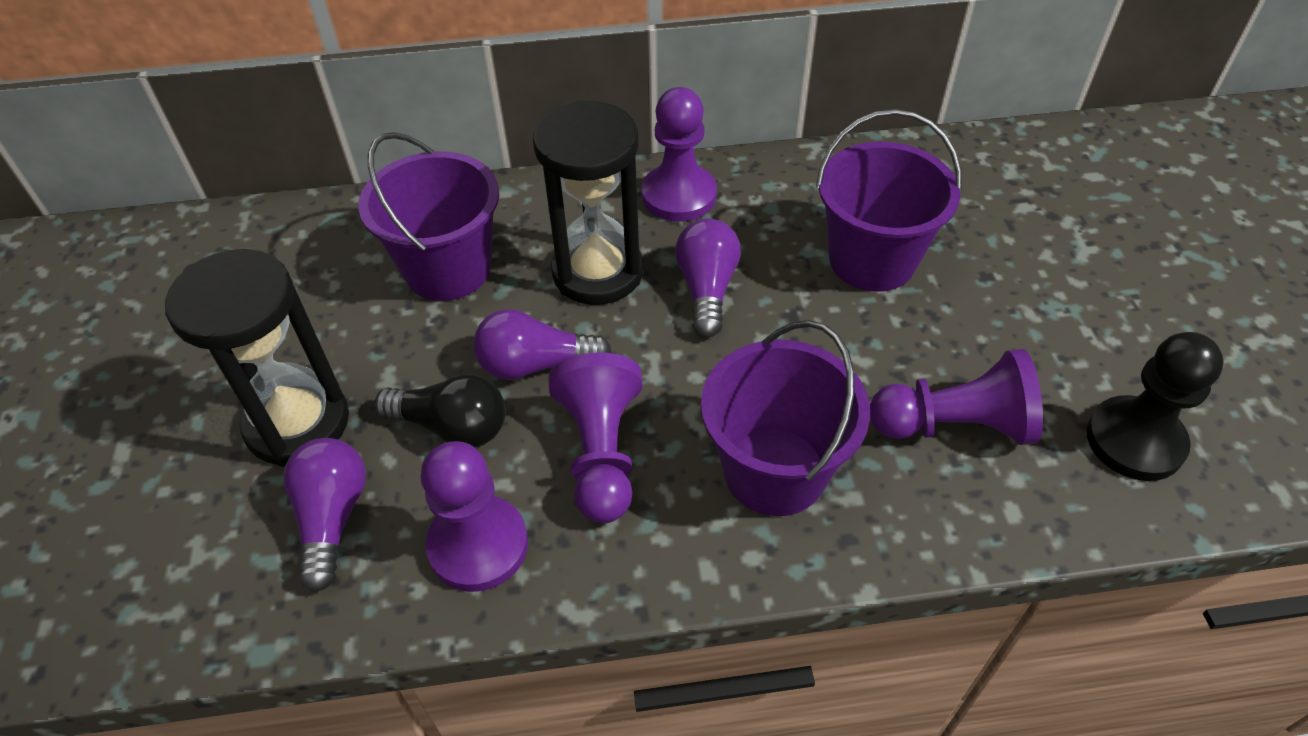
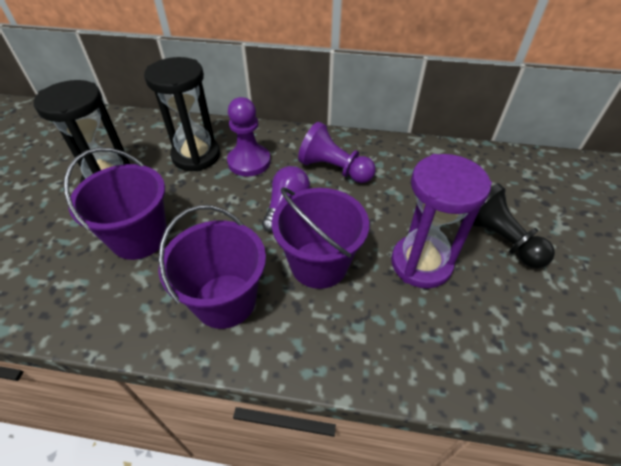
black light bulb: [374,374,506,447] = 1 -> none = 0
purple hourglass: none = 0 -> [391,154,492,288] = 1
purple light bulb: [283,438,366,592] [473,309,612,380] [675,218,741,338] = 3 -> [262,166,310,232] = 1
purple pawn: [421,441,528,592] [548,353,642,523] [642,87,717,221] [870,349,1043,445] = 4 -> [227,97,271,176] [298,122,376,183] = 2

